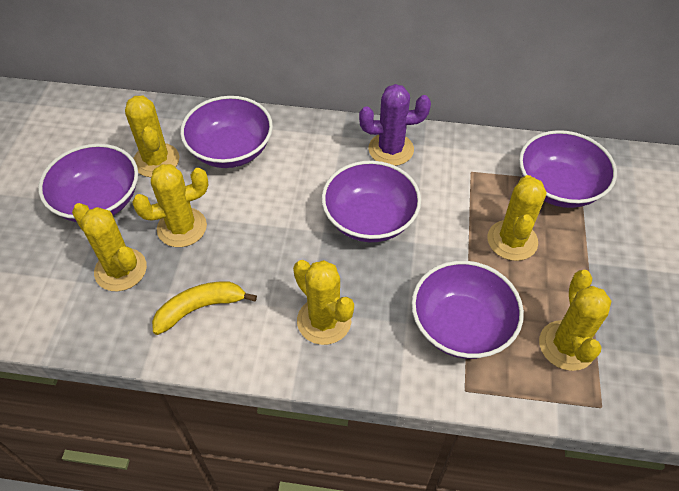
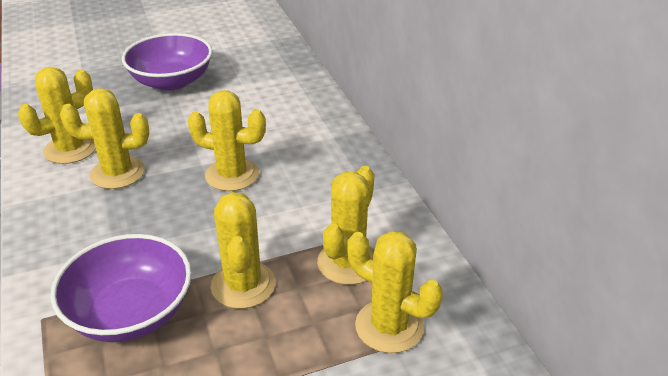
purple bowl: [38,144,138,222] [180,96,273,168] [322,161,421,242] [411,261,524,359] [519,130,617,208] = 5 -> [51,234,192,342] [122,33,212,91] = 2
purple cactus: [359,84,431,166] = 1 -> none = 0
yellow banana: [152,282,257,335] = 1 -> none = 0

